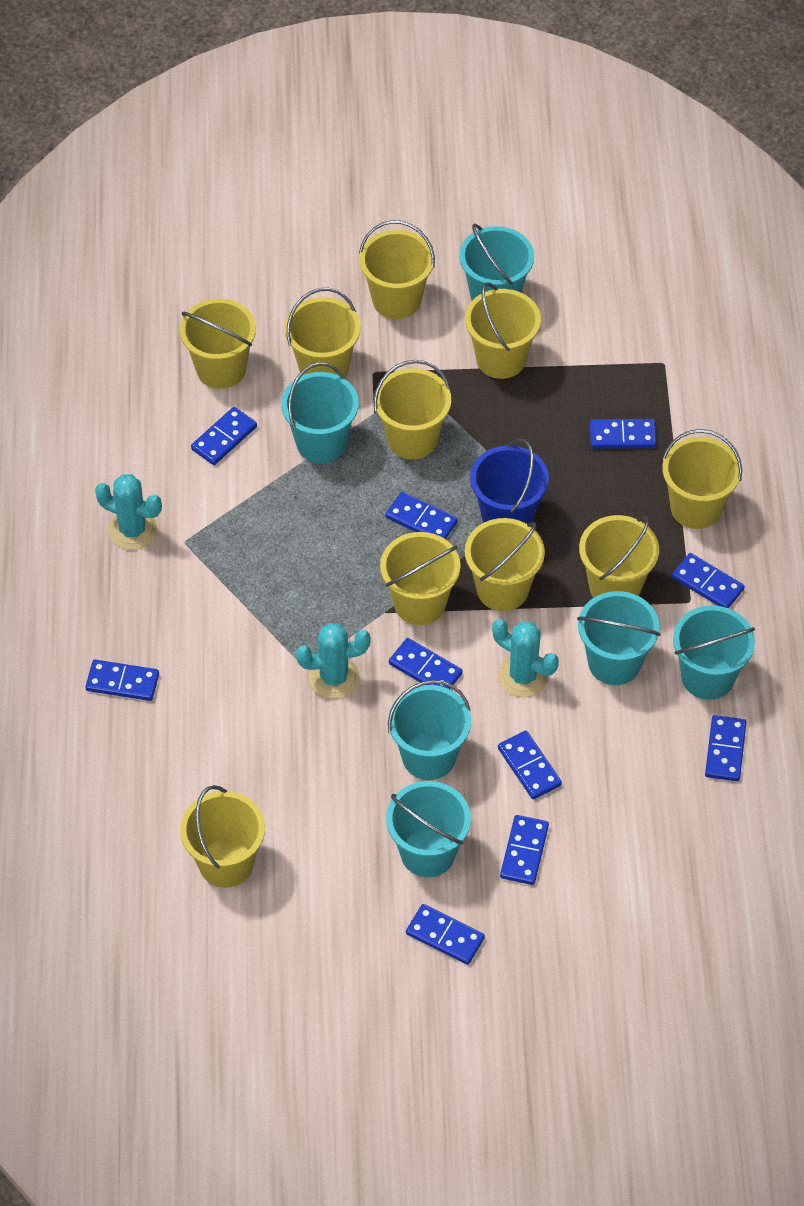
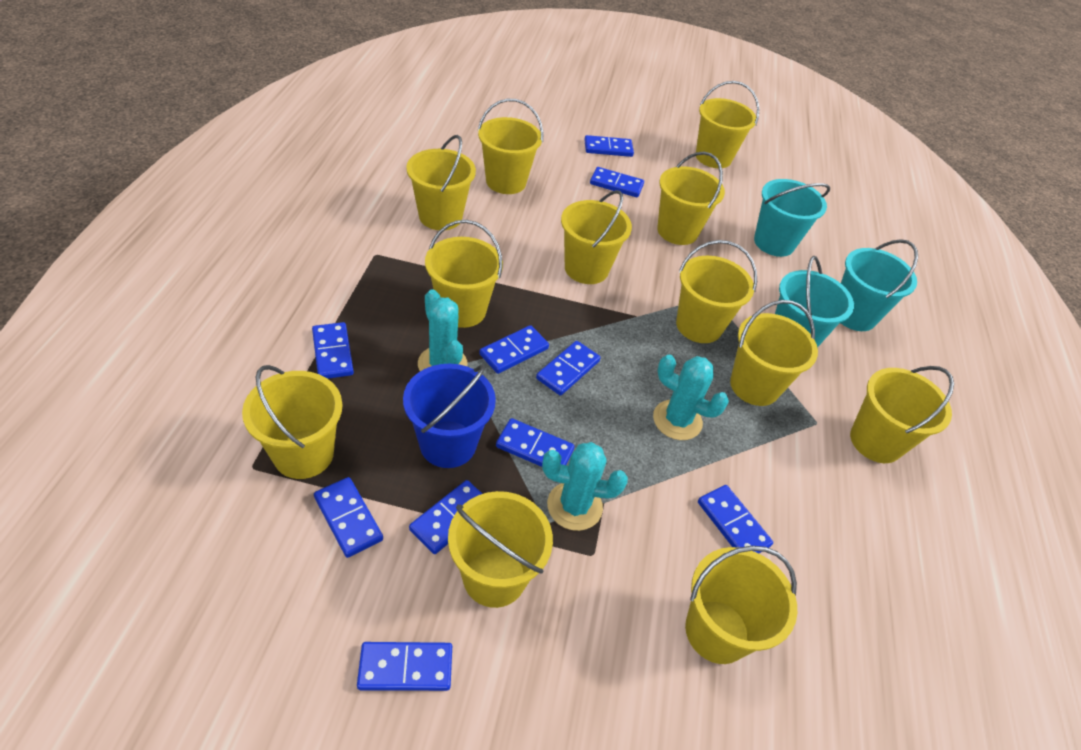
turquoise bucket: [281,362,359,463] [386,781,471,877] [388,680,471,780] [459,224,534,301] [577,591,660,685] [673,605,755,700] = 6 -> [754,179,830,257] [775,256,854,348] [840,239,918,331] = 3
yellow bucket: [180,299,256,389] [180,785,265,888] [284,288,361,377] [359,220,435,319] [374,360,451,459] [380,532,461,625] [465,282,541,379] [465,518,545,611] [579,515,659,598] [662,429,742,529] = 10 -> [242,365,343,479] [406,135,476,230] [425,220,503,328] [448,491,553,608] [478,99,543,194] [561,190,632,284] [657,152,725,245] [676,240,757,343] [685,546,797,664] [696,81,759,168] [730,300,818,406] [850,366,954,463] = 12

